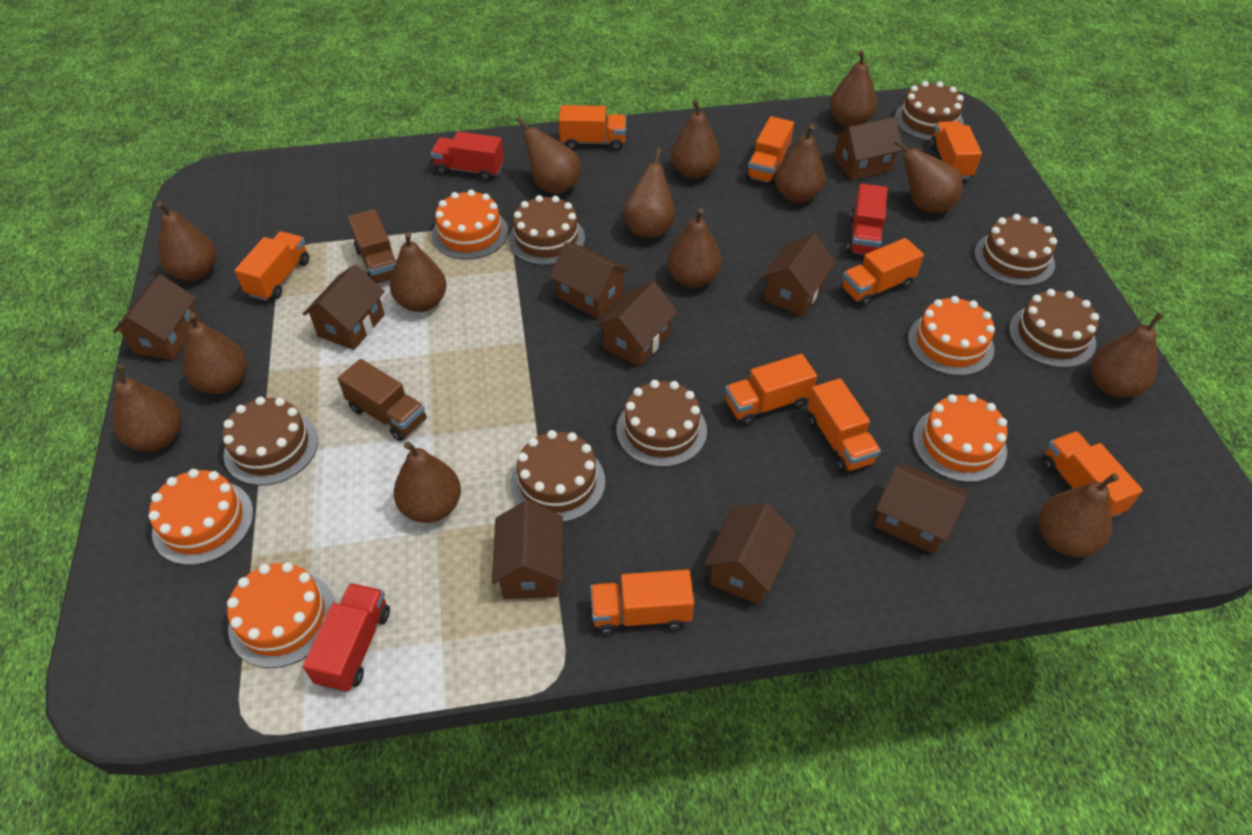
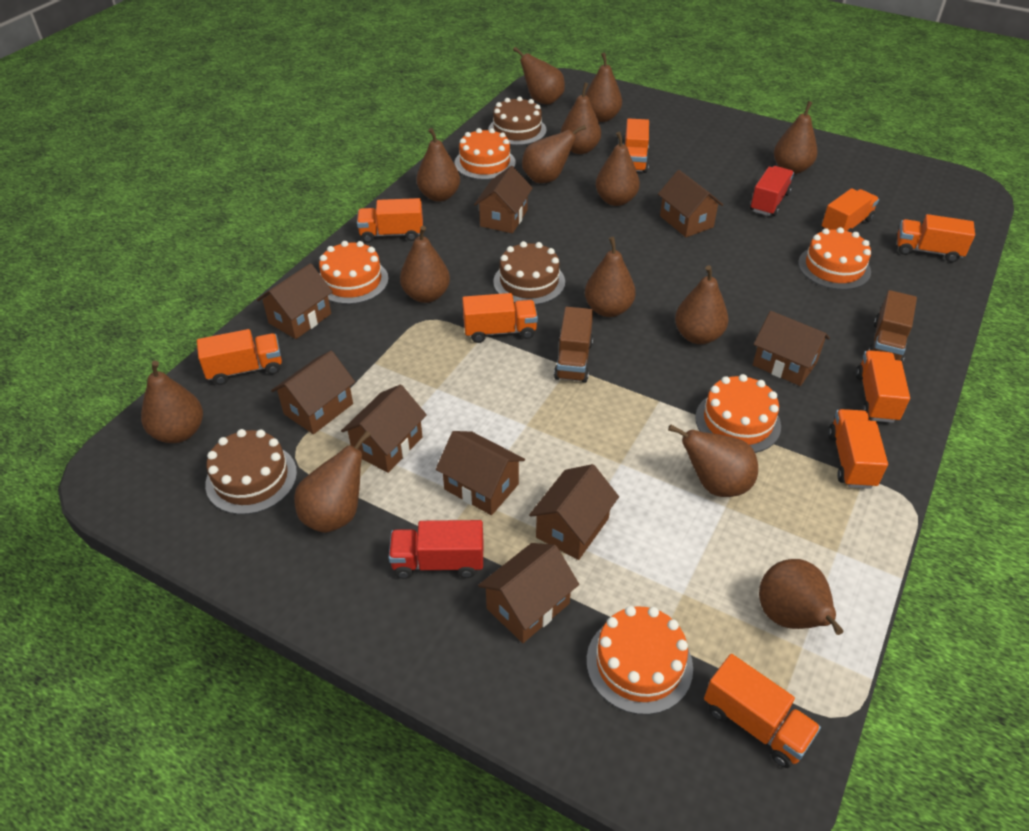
brown cake: [222,397,318,485] [508,195,585,265] [511,430,605,522] [617,380,707,467] [895,81,964,141] [974,214,1057,286] [1009,289,1099,368] = 7 -> [205,429,297,515] [488,96,547,145] [493,241,565,305] = 3
red truck: [303,583,390,692] [431,132,504,181] [847,183,888,255] = 3 -> [388,520,483,579] [750,166,794,216] = 2

